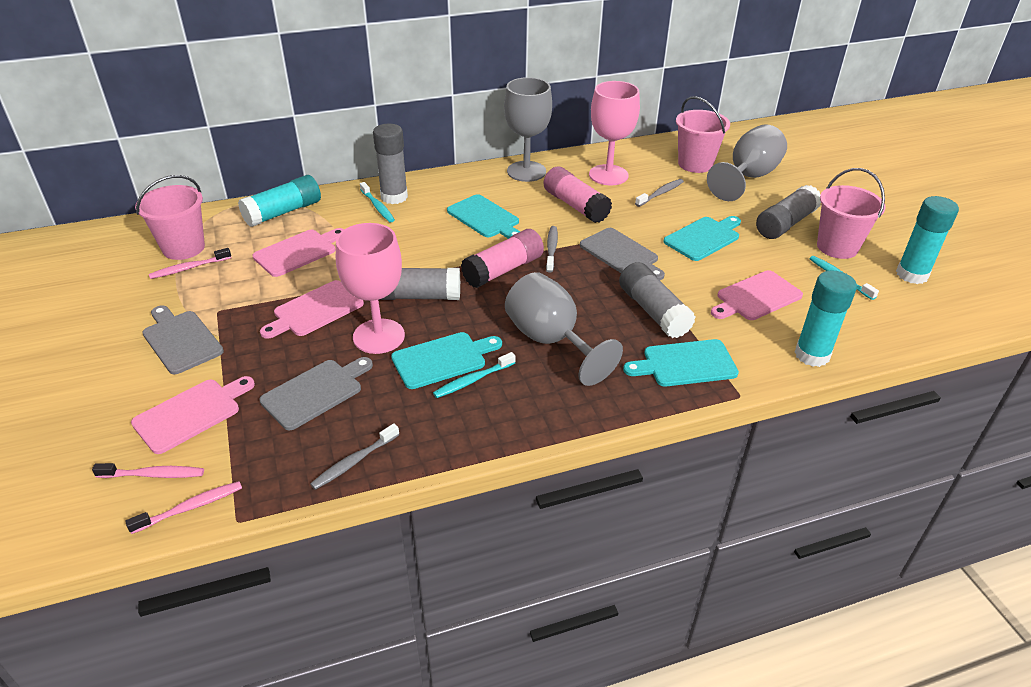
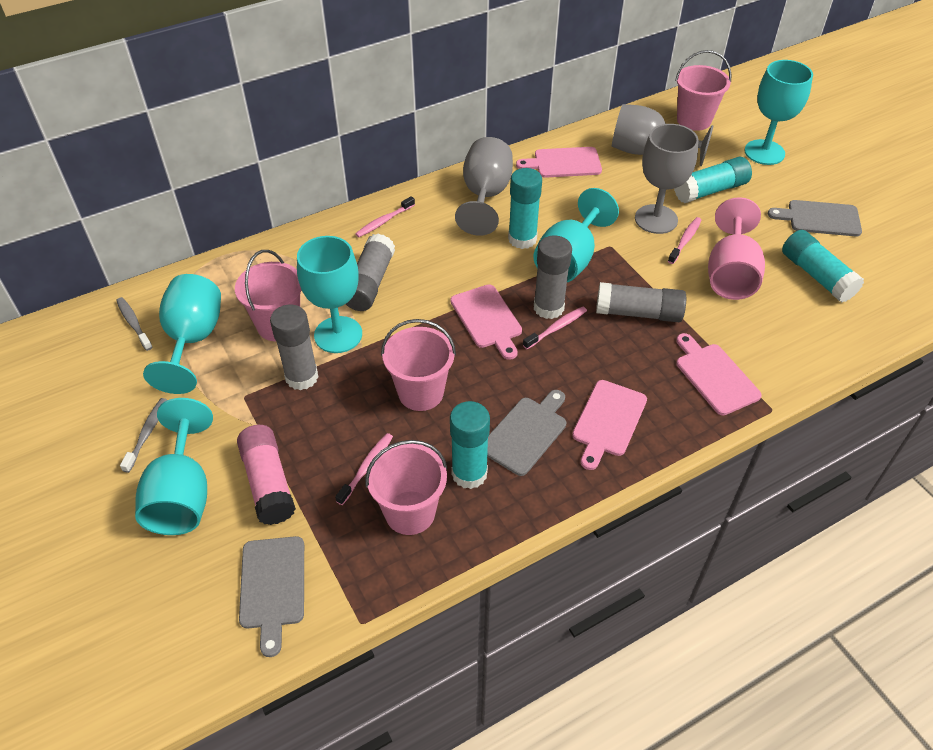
grey toothbrush: [310,423,400,490] [546,226,558,273] [635,179,684,207] = 3 -> [116,297,153,351] [120,398,167,473] = 2
pink bucket: [135,175,205,260] [676,96,730,173] [817,168,886,259] = 3 -> [235,250,302,341] [365,440,447,535] [381,319,456,411] [675,50,732,131] = 4
pink glue stick: [461,229,544,288] [544,167,612,223] = 2 -> [237,425,296,525] = 1
pink goblet: [336,223,405,354] [589,81,640,186] = 2 -> [708,197,765,300] = 1
pink toothbrush: [92,463,204,478] [125,481,242,534] [149,248,231,279] = 3 -> [335,433,393,505] [355,196,415,237] [523,307,587,349] [668,217,701,264] = 4
turquoise cutting board: [391,332,502,389] [447,194,520,239] [623,339,739,387] [663,216,741,261] = 4 -> none = 0
turquoise glue stick: [238,175,321,227] [794,270,857,367] [896,196,959,284] = 3 -> [450,401,490,489] [508,168,542,249] [674,157,752,203] [782,230,864,302] = 4
turquoise goblet: none = 0 -> [135,398,213,535] [143,274,221,394] [297,236,362,353] [533,188,619,282] [745,60,813,165] = 5
turquoise toothbrush: [360,182,395,223] [433,352,516,398] [809,256,879,300] = 3 -> none = 0

